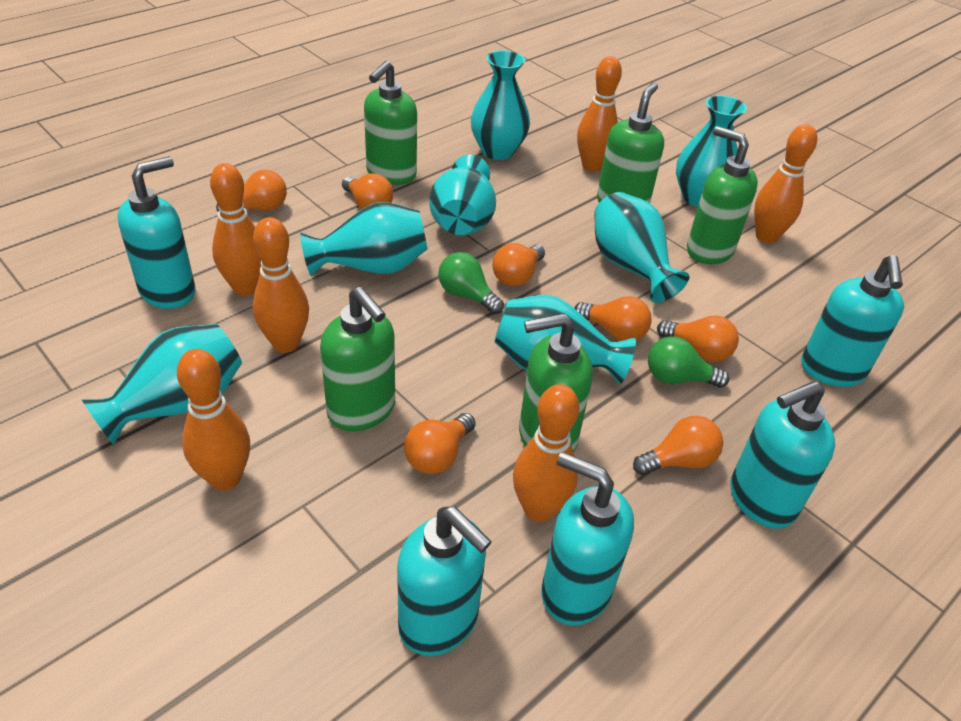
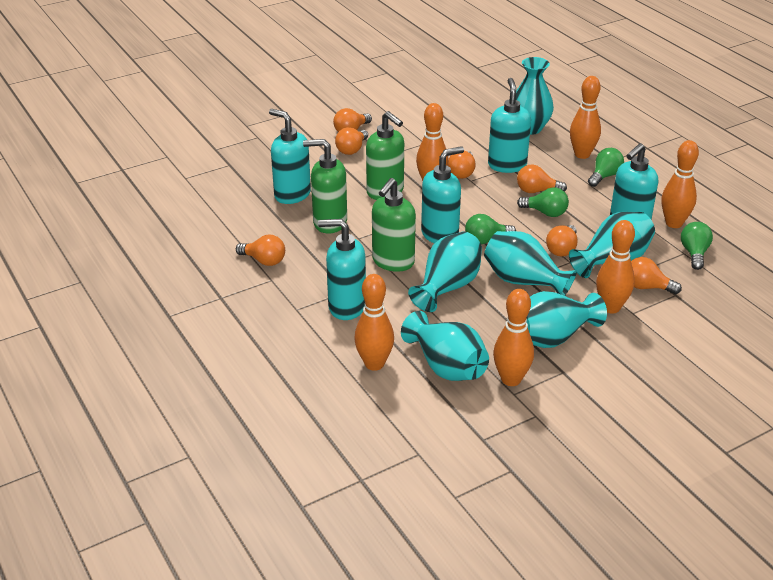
green light bulb: [438,252,504,314] [648,336,729,388] = 2 -> [465,214,516,244] [517,187,569,217] [588,148,624,187] [681,222,713,270] = 4
green soap dispenser: [320,287,395,431] [364,61,417,185] [519,313,593,452] [597,82,664,203] [687,126,758,264] = 5 -> [303,139,347,234] [366,111,404,200] [372,178,416,272] = 3
turquoise vase: [81,324,242,445] [300,202,428,276] [429,154,496,236] [471,50,530,160] [494,295,636,385] [594,192,689,303] [676,95,747,207] = 7 -> [401,311,489,381] [408,232,482,312] [484,231,577,296] [516,57,554,135] [527,291,607,348] [569,212,655,278] = 6

